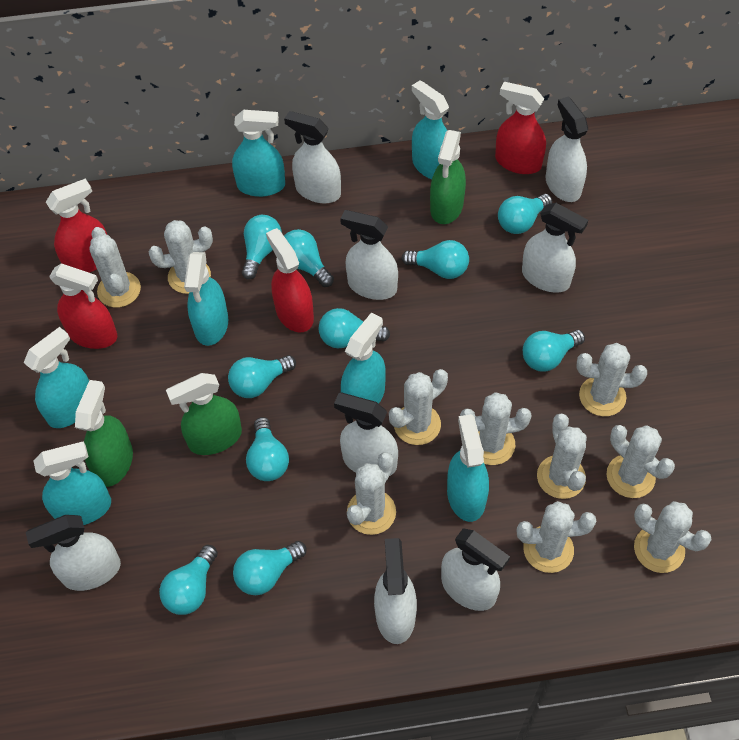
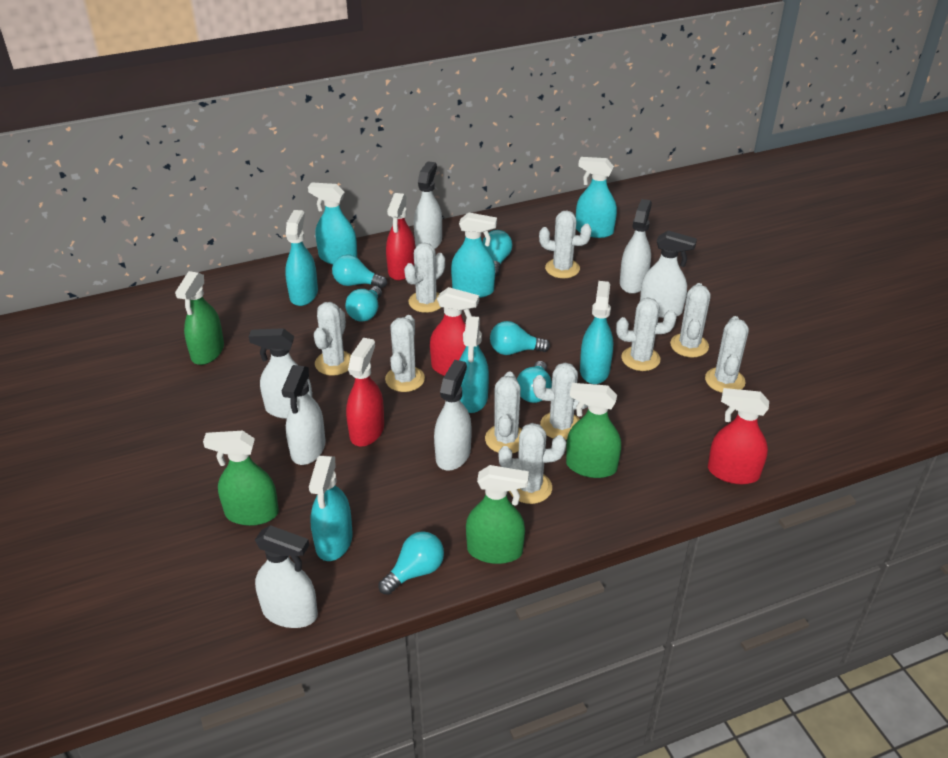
green spray bottle: [75,380,133,487] [166,373,242,455] [430,130,466,224] = 3 -> [175,271,224,365] [203,431,279,526] [466,465,529,564] [566,383,621,478] = 4
turquoise light bulb: [159,545,218,615] [228,355,296,398] [233,541,307,595] [242,215,282,280] [246,417,289,481] [284,229,334,287] [319,308,390,348] [402,240,469,279] [498,194,552,234] [523,330,585,372] = 10 -> [332,255,387,288] [345,286,382,322] [378,531,444,595] [482,230,512,277] [490,321,550,355] [517,361,552,403] = 6
white spray bottle: [26,515,121,591] [284,111,341,203] [334,393,398,476] [340,210,398,300] [374,538,417,644] [441,528,510,611] [522,203,588,293] [545,96,588,202] = 8 -> [249,328,312,419] [255,525,318,628] [282,365,326,465] [414,161,442,249] [434,360,472,471] [620,199,652,294] [640,231,697,318] = 7

